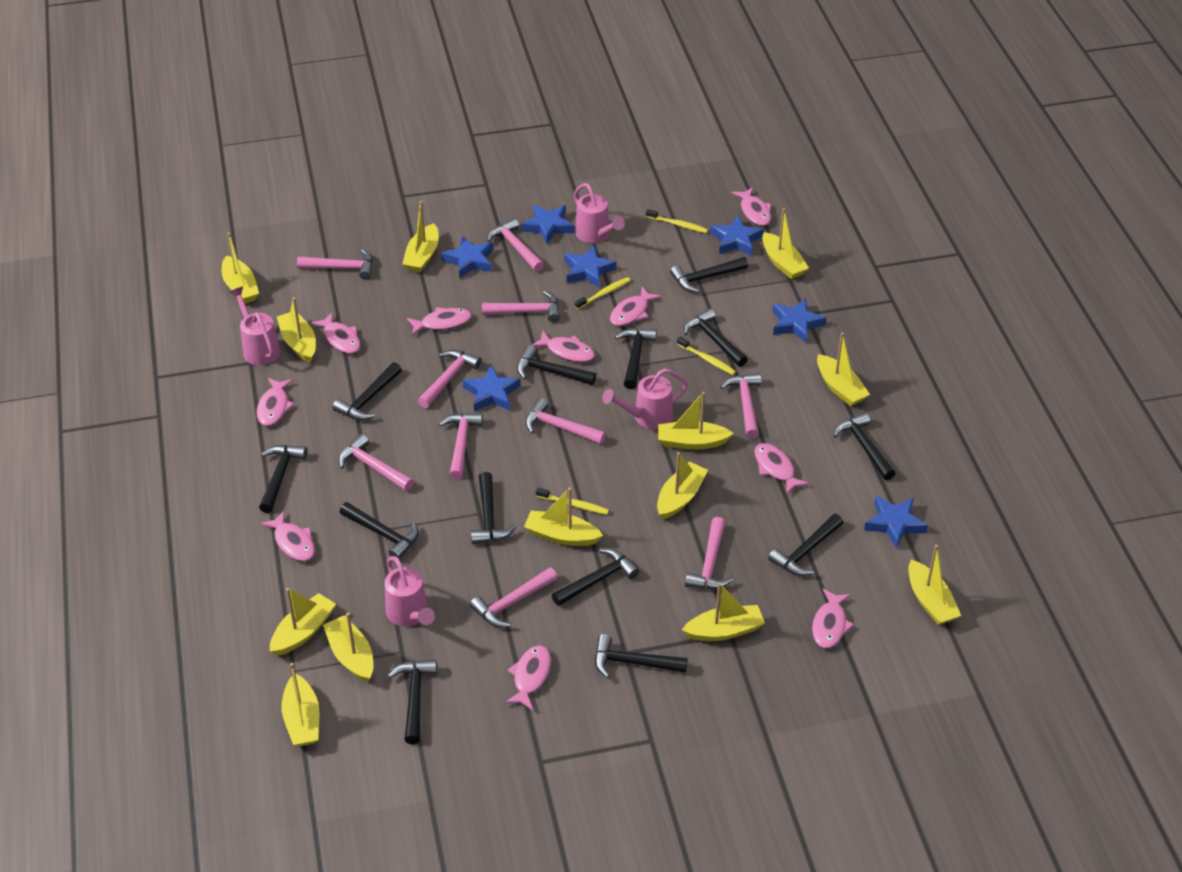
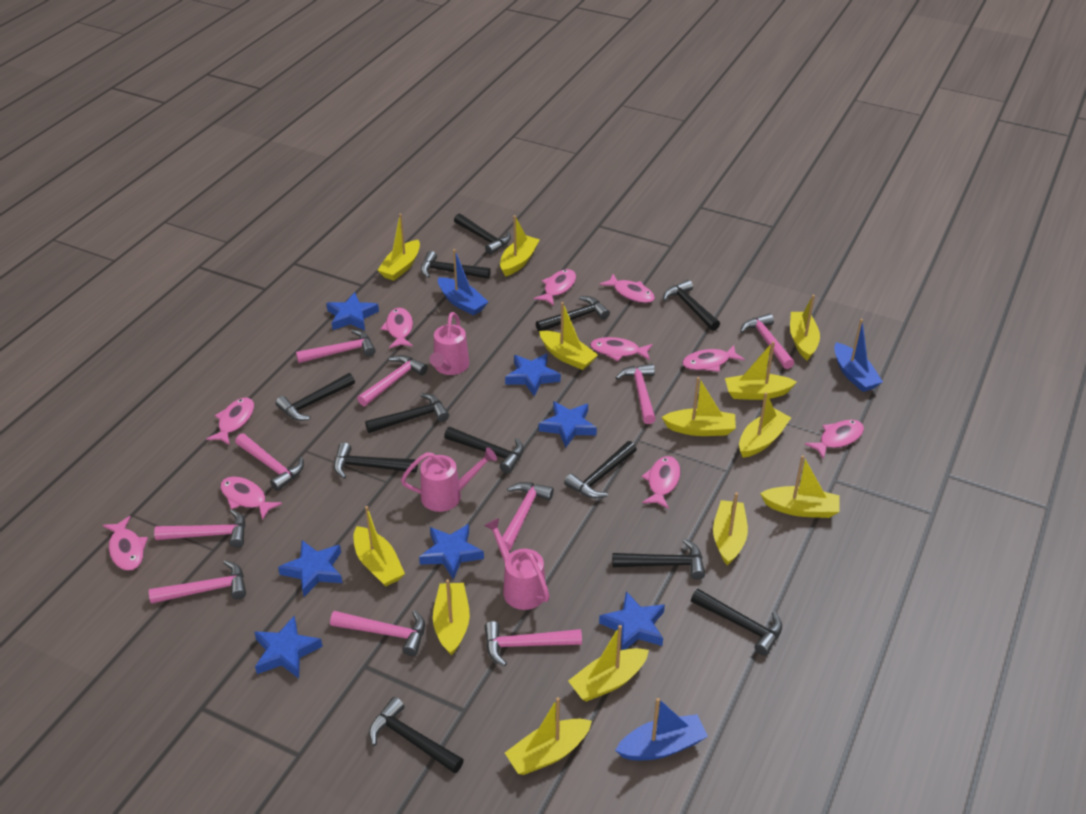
black hammer: [259,445,307,513] [333,362,402,420] [340,502,419,560] [388,660,437,744] [471,472,516,544] [517,345,596,385] [552,549,639,606] [595,634,688,678] [615,328,657,389] [670,257,748,293] [684,308,748,367] [768,514,843,576] [833,412,895,480] = 13 -> [275,373,355,421] [334,442,418,479] [365,393,449,433] [369,697,464,774] [421,251,491,279] [444,427,524,473] [454,214,511,255] [536,296,610,331] [564,441,637,498] [612,539,705,580] [663,280,720,331] [691,589,782,656] = 12
blue boat: none = 0 -> [438,249,488,316] [615,698,708,760] [834,319,883,392] = 3
pink watering can: [230,287,281,365] [385,556,435,626] [574,183,625,243] [602,369,688,429] = 4 -> [401,447,497,512] [430,312,469,375] [484,518,550,610] = 3
yellow toothbrush: [536,488,609,515] [575,277,631,309] [646,209,708,233] [677,337,736,375] = 4 -> none = 0

